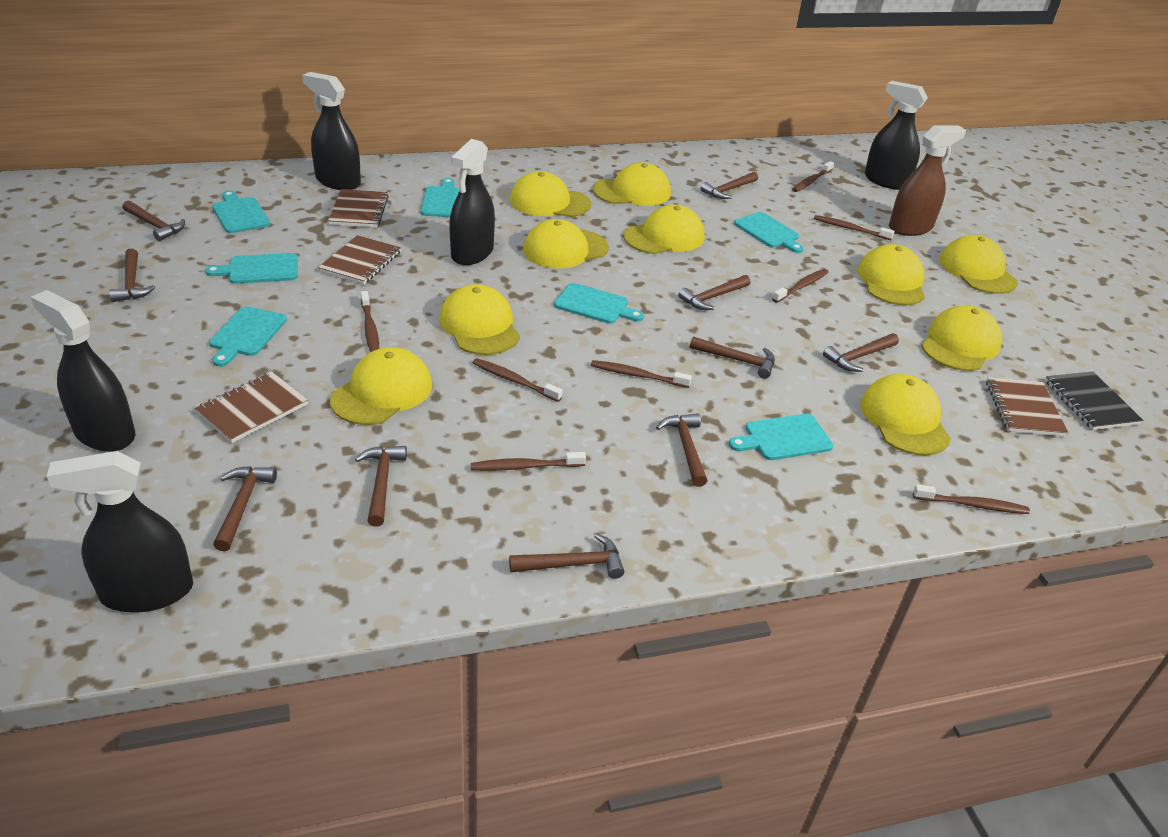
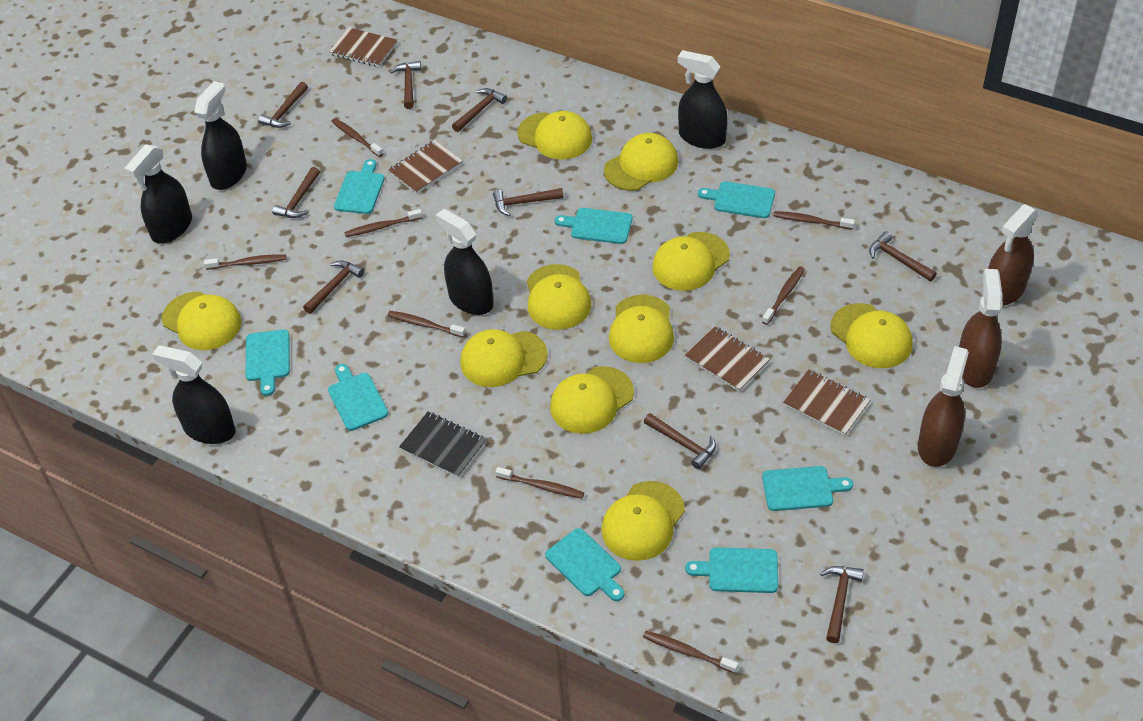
brown hammer: [109,249,156,302] [123,201,185,241] [213,466,277,551] [355,446,407,526] [509,533,624,579] [656,413,707,487] [678,275,750,310] [690,336,775,379] [700,172,758,199] [823,333,899,372] = 10 -> [258,82,308,128] [272,167,320,218] [303,260,364,314] [390,61,421,109] [452,88,507,132] [493,188,564,216] [644,413,716,469] [820,566,864,643] [869,231,937,281] = 9
brown spray bottle: [889,125,966,236] = 1 -> [918,346,969,467] [959,269,1003,388] [988,204,1039,306] = 3
turquoise cutting board: [205,253,298,284] [209,306,287,367] [212,191,270,233] [420,178,459,217] [554,283,644,324] [729,414,833,460] [734,212,804,253] = 7 -> [246,329,290,396] [328,364,388,431] [334,159,385,214] [545,528,624,601] [555,208,632,244] [685,547,778,593] [698,181,775,218] [762,466,853,511] = 8

